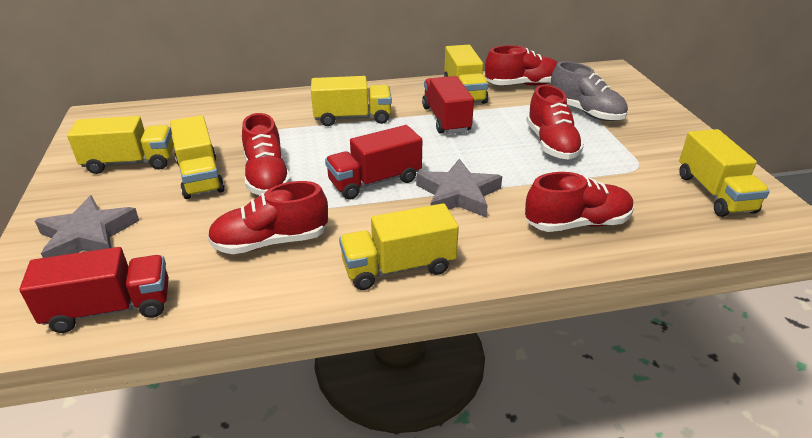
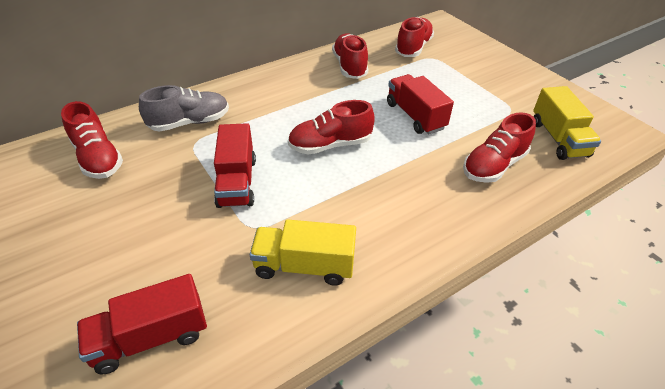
grey star: [35,196,139,258] [416,158,502,217] = 2 -> none = 0
yellow truck: [67,116,174,174] [170,115,225,199] [311,76,392,126] [339,203,459,290] [444,45,488,104] [679,129,770,217] = 6 -> [249,219,356,286] [533,86,601,160] = 2

